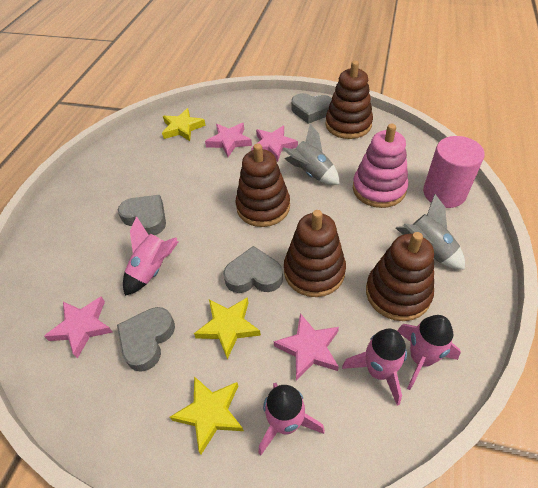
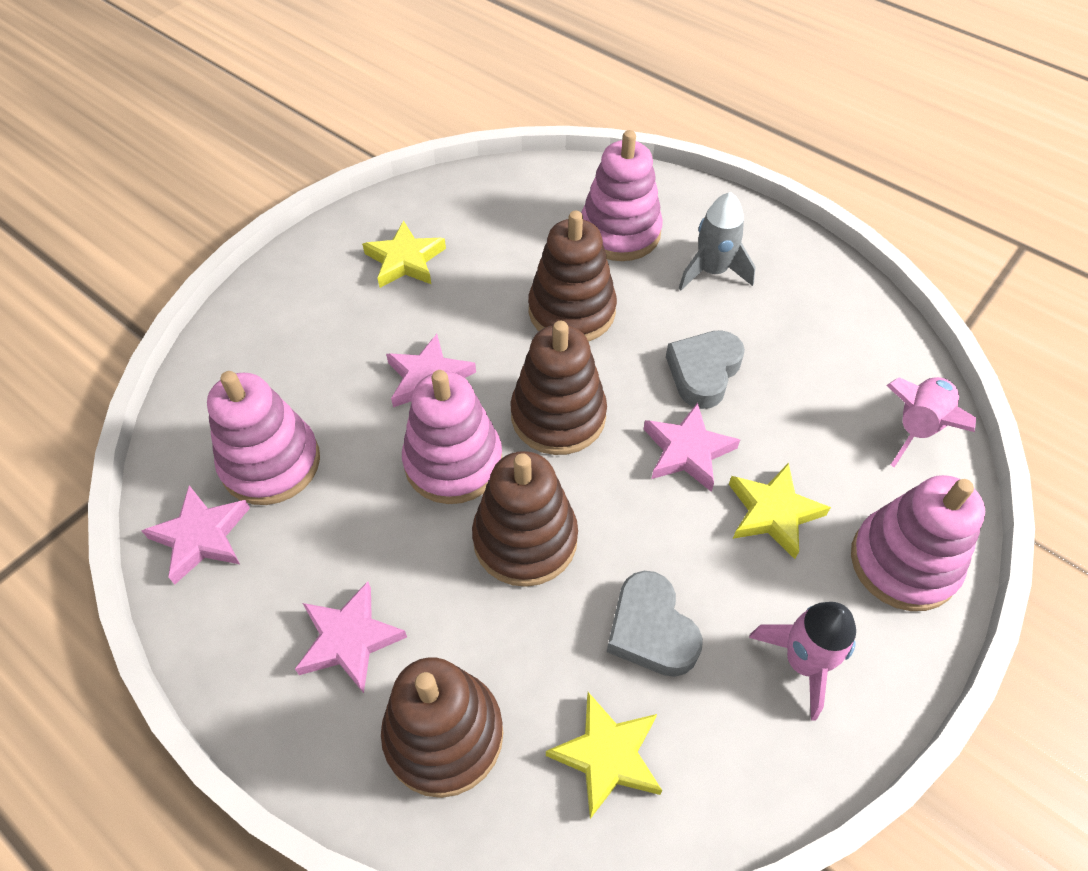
grey heart: [117,307,175,372] [118,195,166,235] [223,246,283,293] [291,93,332,124] = 4 -> [607,571,703,677] [666,330,745,409] = 2
grey rocket: [282,124,340,185] [396,194,465,270] = 2 -> [679,192,756,290] = 1
pink cylinder: [423,136,485,208] = 1 -> none = 0
pink rocket: [123,216,179,296] [258,383,325,455] [342,329,407,406] [397,315,461,390] = 4 -> [749,602,856,721] [886,377,976,467] = 2
pink stacking toy: [353,124,408,208] = 1 -> [207,371,320,505] [402,370,502,504] [581,130,663,261] [851,475,985,611] = 4

